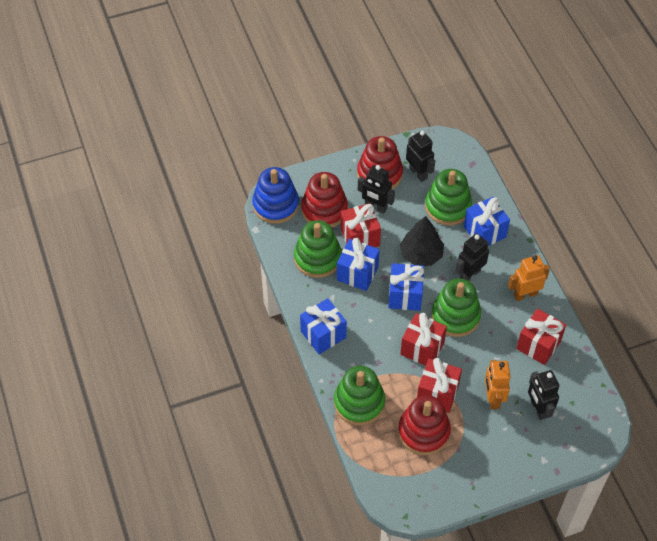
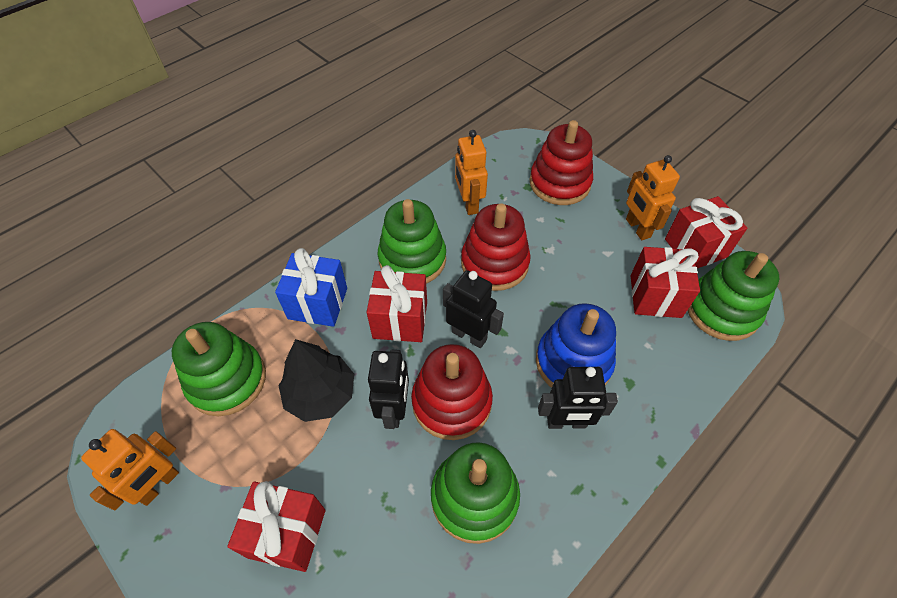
black robot: [358,165,395,214] [406,131,435,182] [455,233,489,281] [528,370,559,420] = 4 -> [368,350,409,429] [443,270,504,348] [538,367,618,429] = 3
blue gift: [300,298,347,354] [337,237,380,291] [388,263,424,311] [464,197,510,246] = 4 -> [275,248,347,327] = 1
orange robot: [485,360,510,409] [508,255,550,301] = 2 -> [81,429,179,510] [455,130,488,215] [626,155,680,240] = 3

